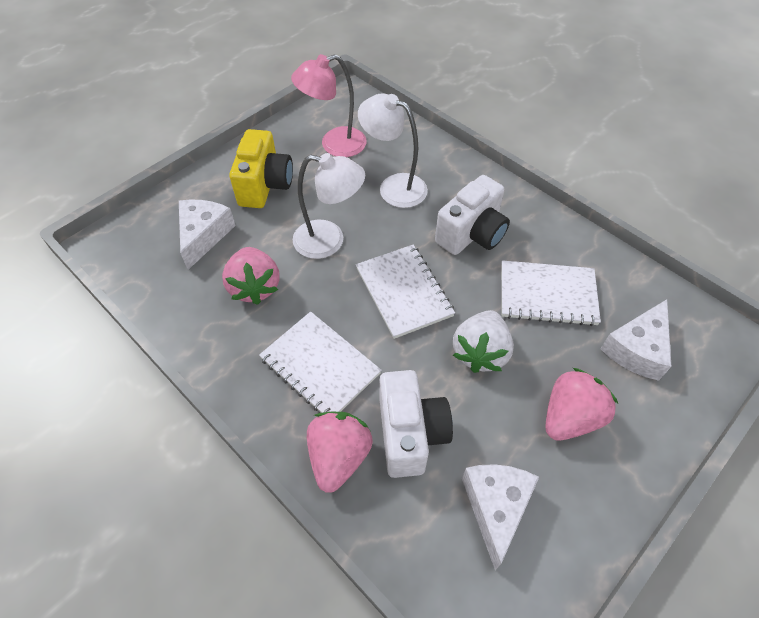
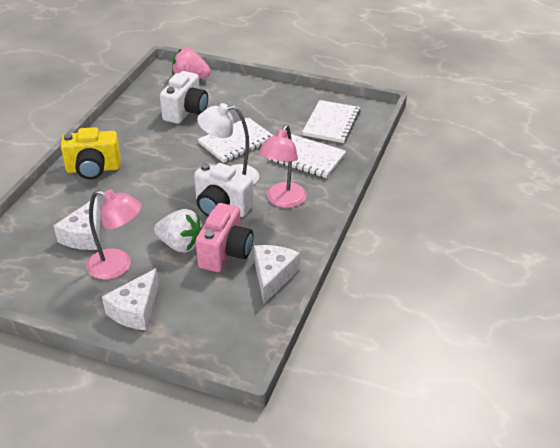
pink camera: none = 0 -> [196,203,253,272] = 1
pink lamp: [291,54,367,157] = 1 -> [86,189,142,279] [258,125,307,208] = 2
pink strawberry: [222,247,280,305] [307,412,373,493] [545,368,618,441] = 3 -> [172,48,211,79] = 1
white lamp: [293,153,365,259] [358,93,428,208] = 2 -> [197,103,259,185] = 1

